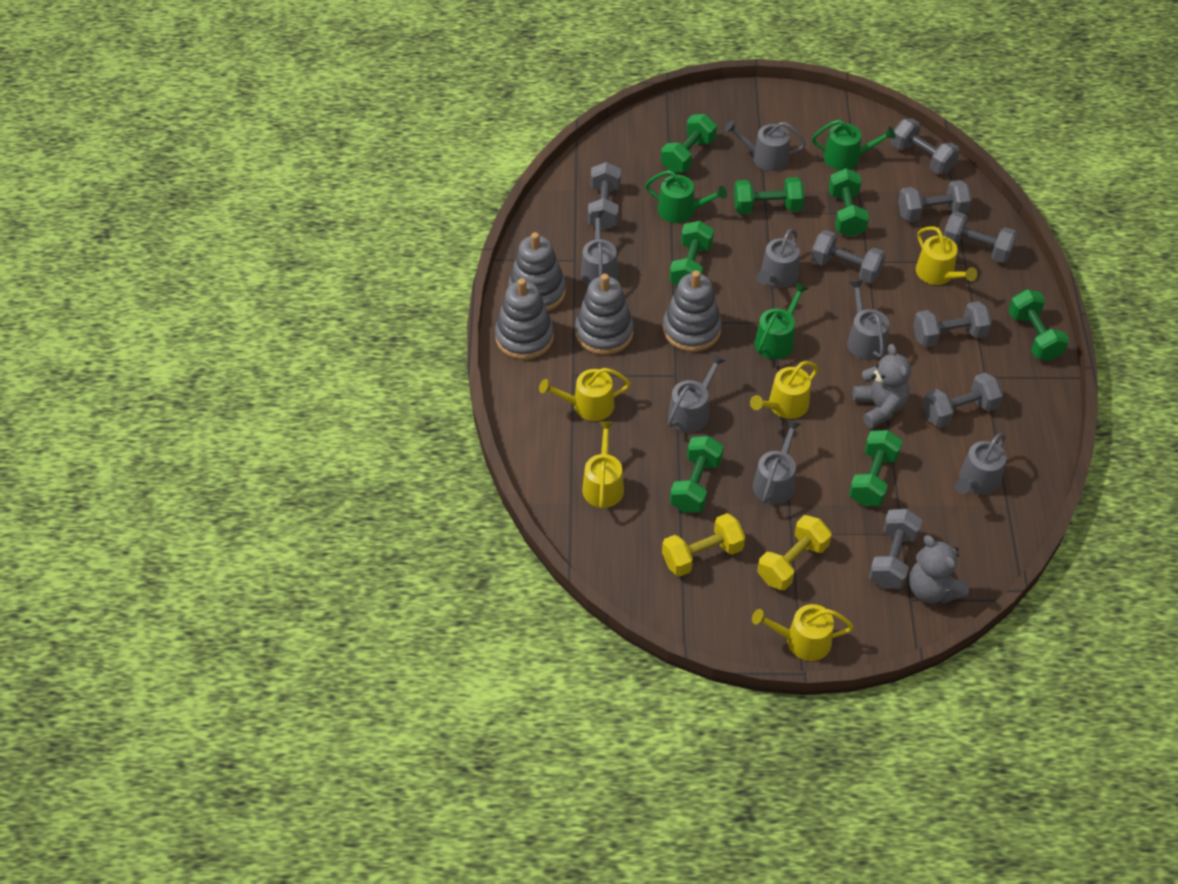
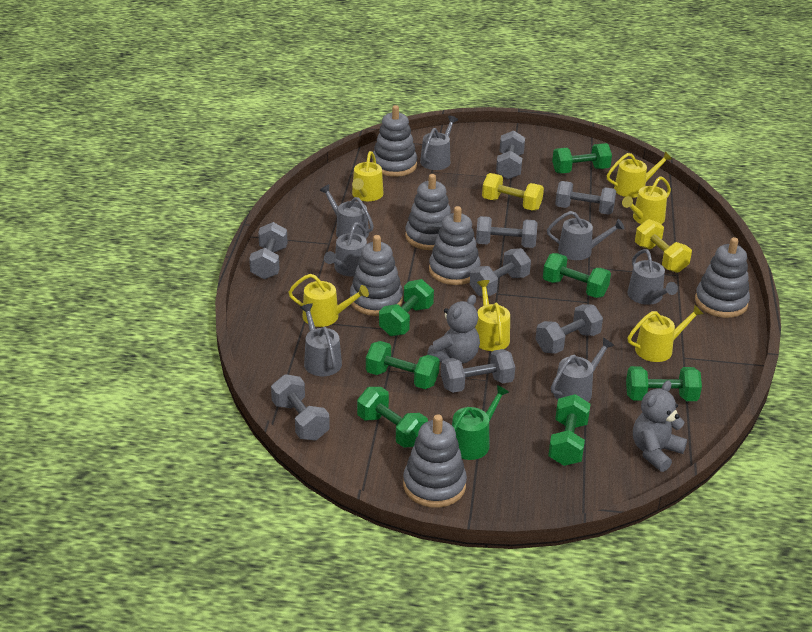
green watering can: [645,170,727,223] [754,283,809,359] [812,120,896,170] = 3 -> [452,385,509,460] = 1
grey stacking toy: [495,278,554,360] [508,232,566,311] [575,274,634,355] [663,270,722,352] = 4 -> [350,235,403,316] [372,105,417,177] [403,414,467,508] [405,174,451,250] [429,206,480,285] [695,237,750,318] = 6
yellow watering can: [539,368,630,421] [582,421,624,509] [750,361,818,419] [752,604,854,661] [916,226,977,285] = 5 -> [288,274,369,327] [352,151,384,201] [475,280,510,351] [607,151,672,198] [622,176,671,224] [628,305,703,362] = 6

